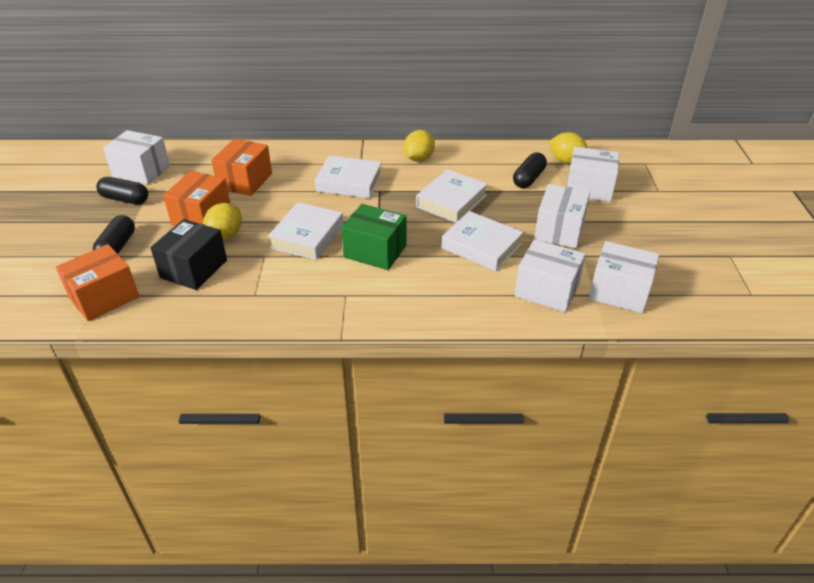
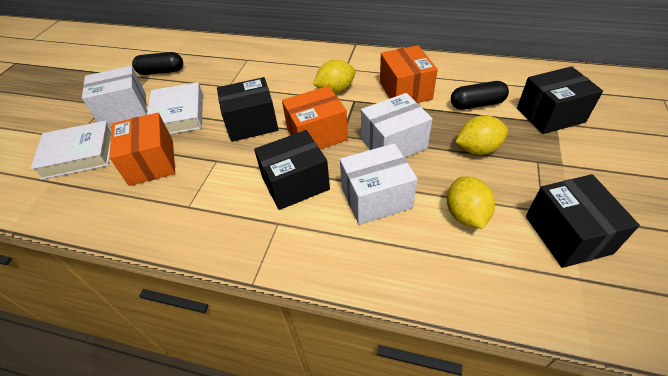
black box: [150,219,227,290] = 1 -> [217,77,278,142] [254,130,330,210] [517,66,603,134] [526,174,640,268] = 4
black capsule: [93,215,135,253] [96,177,148,204] [513,152,547,188] = 3 -> [132,52,183,75] [451,81,509,110] = 2
green box: [341,204,406,270] = 1 -> none = 0
white book: [268,202,344,260] [315,156,382,198] [416,169,488,223] [442,211,523,271] = 4 -> [30,121,112,180] [147,82,203,134] = 2
white box: [103,130,170,184] [515,239,586,312] [534,184,590,248] [567,147,619,202] [589,241,659,313] = 5 -> [82,66,147,124] [340,143,418,225] [361,93,432,158] = 3

